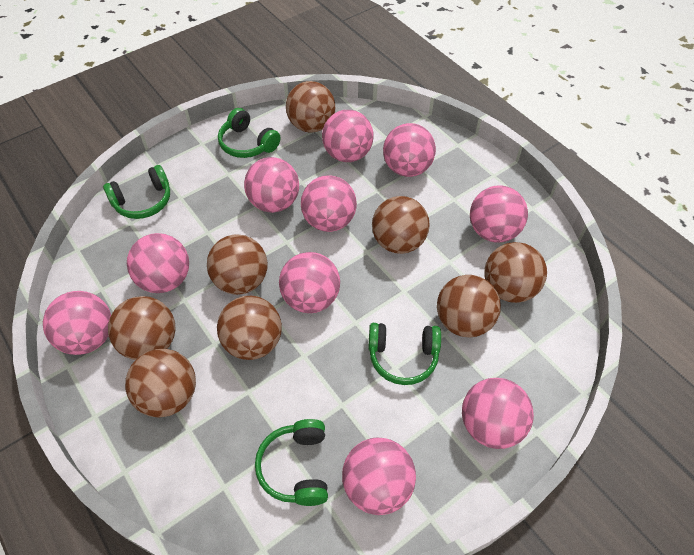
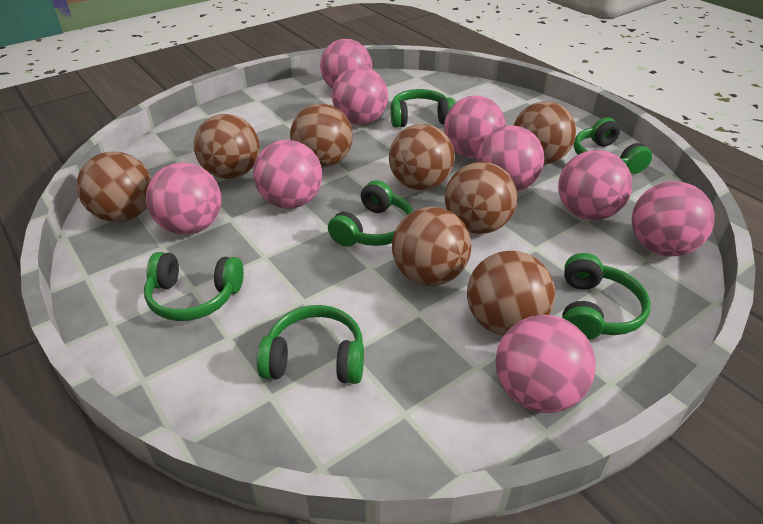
green headphones: [103,165,170,219] [218,108,281,158] [255,419,328,506] [368,323,441,385] = 4 -> [144,252,244,321] [257,305,364,384] [328,180,413,247] [390,89,455,128] [562,253,651,340] [574,117,652,174] = 6
pink ball: [43,291,111,355] [127,233,189,293] [244,157,299,213] [279,252,340,313] [301,175,357,232] [322,110,374,162] [342,438,416,515] [383,123,436,177] [462,378,534,449] [470,185,528,242] = 10 -> [146,162,221,235] [253,140,322,209] [320,39,372,89] [332,66,388,125] [444,96,506,158] [477,125,544,191] [495,315,596,413] [558,150,632,220] [632,181,715,256] = 9

